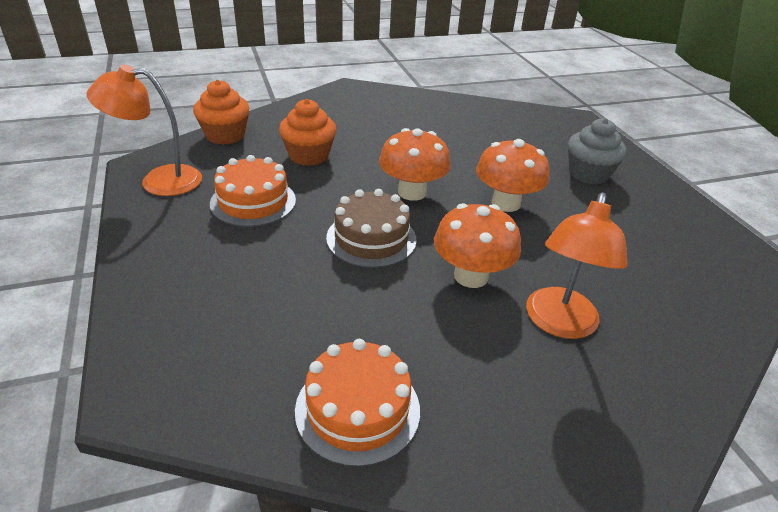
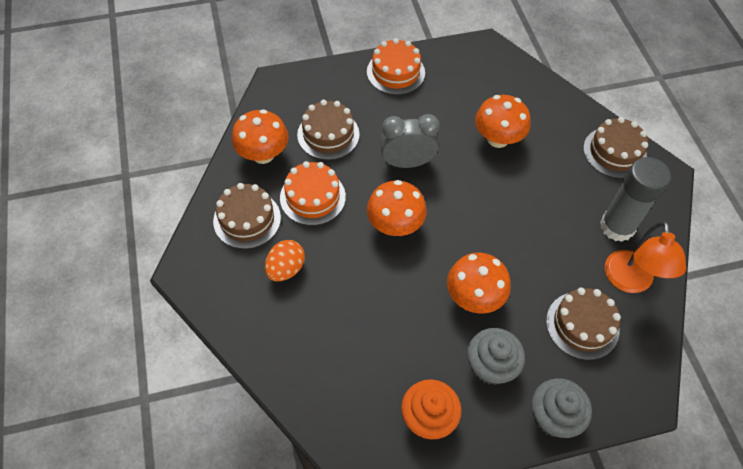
brown cake: [326,189,417,268] = 1 -> [213,183,281,249] [297,100,360,160] [546,288,621,360] [583,117,648,178] = 4
grey clock: none = 0 -> [380,114,440,168] = 1
grey cupcake: [568,118,627,185] = 1 -> [467,328,525,385] [532,378,592,438] = 2
grey glue stick: none = 0 -> [600,157,671,242] = 1
orange cupcake: [193,80,249,145] [279,99,336,166] = 2 -> [401,379,462,439] = 1
orange egg: none = 0 -> [265,240,305,281] = 1
orange lamp: [87,65,202,196] [526,192,628,339] = 2 -> [605,221,686,293] = 1
orange mushroom: [379,128,451,201] [434,203,521,288] [476,139,549,212] = 3 -> [232,109,289,164] [367,180,427,236] [447,253,511,314] [475,95,531,148] = 4

